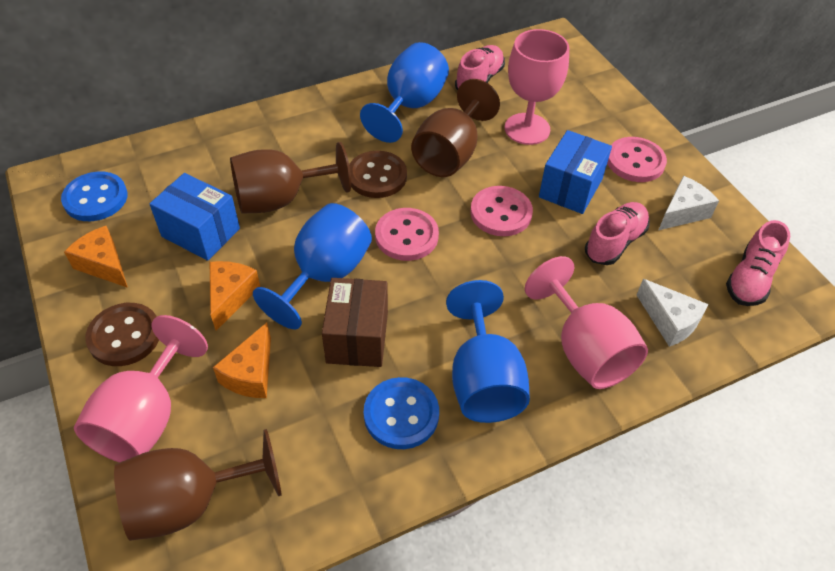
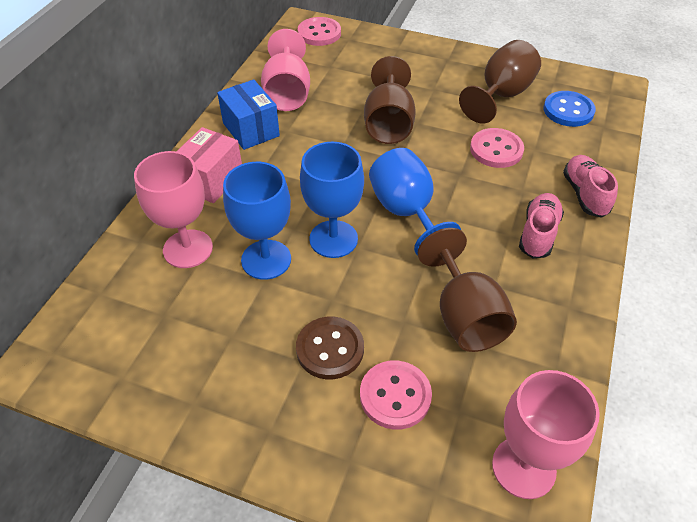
blue box: [149,173,240,261] [539,130,612,214] = 2 -> [217,79,280,150] = 1
blue button: [61,171,127,221] [363,377,439,449] = 2 -> [544,91,596,127] = 1
brown box: [322,278,388,367] = 1 -> none = 0
brown button: [85,303,159,366] [349,151,407,198] = 2 -> [296,317,364,379] = 1
orange cheese: [64,226,128,288] [209,261,260,331] [213,323,271,398] = 3 -> none = 0
pink box: none = 0 -> [176,127,242,203] = 1
pink shoe: [455,45,505,90] [585,202,650,265] [726,220,790,306] = 3 -> [519,193,564,258] [563,155,618,218] = 2
white cheese: [637,279,709,347] [659,176,719,230] = 2 -> none = 0

